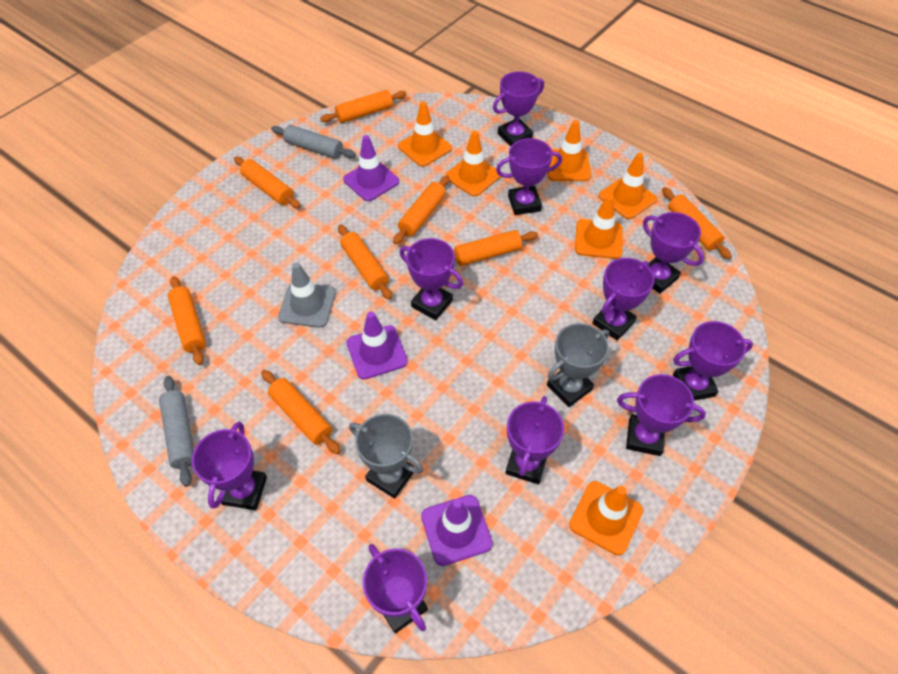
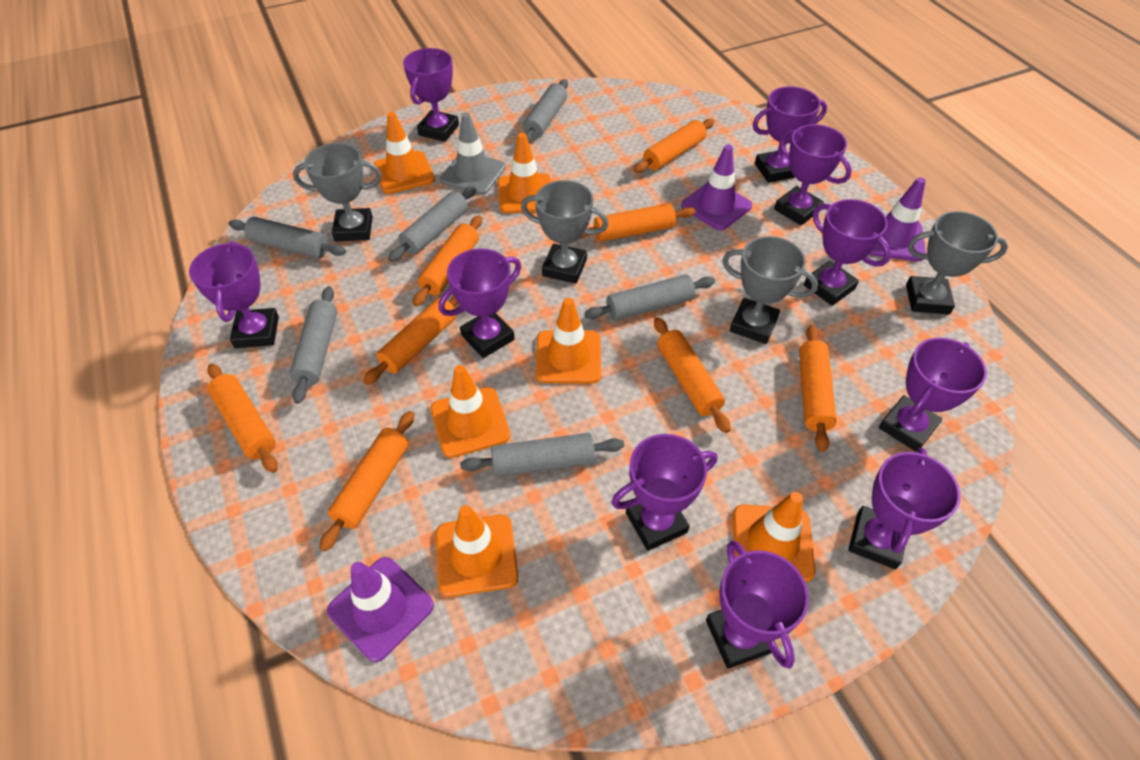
grey rolling pin: [159,376,194,487] [271,125,356,159] = 2 -> [228,217,346,258] [289,286,337,404] [388,186,476,262] [460,433,624,477] [523,79,568,143] [584,274,715,321] = 6
grey trophy: [349,414,424,499] [547,323,609,407] = 2 -> [293,143,382,241] [521,180,608,284] [722,236,818,344] [906,211,1008,315] = 4

